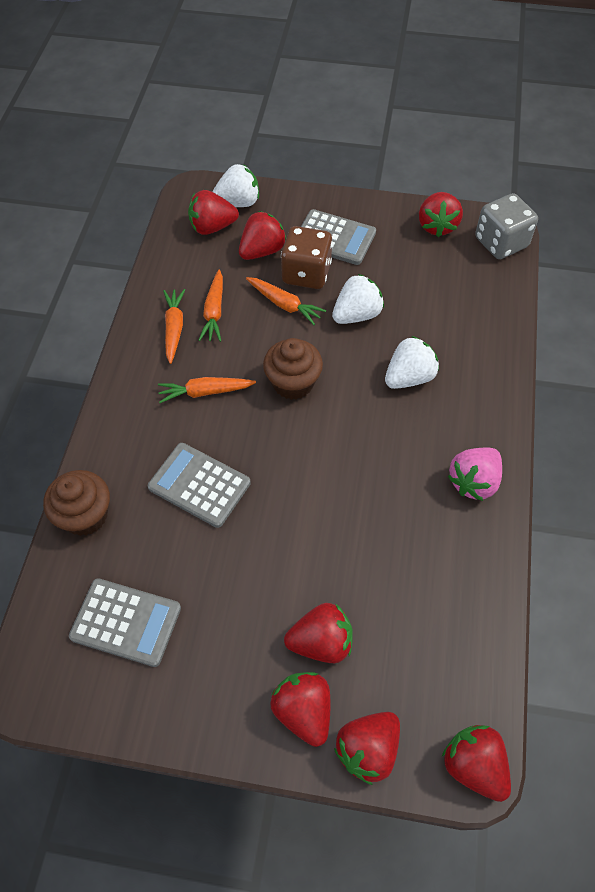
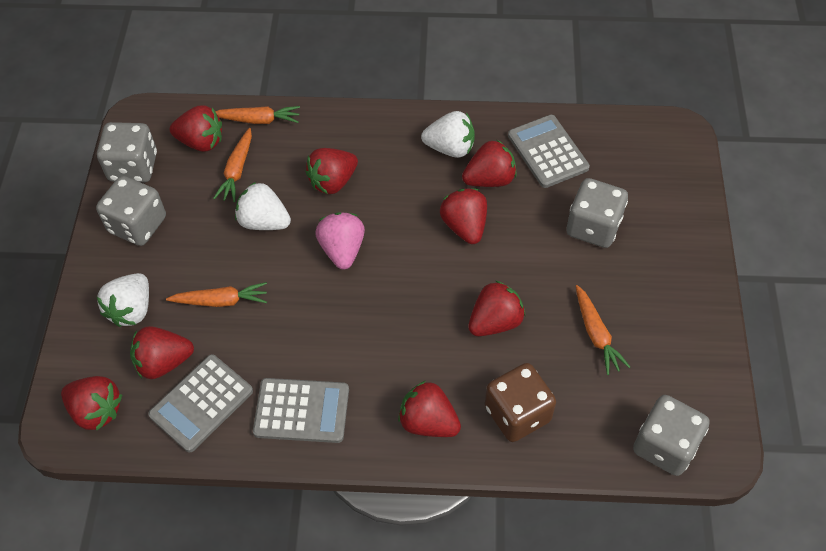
brown cupcake: [43,470,110,536] [263,338,323,400] = 2 -> none = 0
grey dice: [475,193,538,259] = 1 -> [96,176,166,246] [97,122,157,183] [566,178,628,248] [633,395,710,476] = 4
red strawberry: [188,190,239,235] [239,211,286,260] [270,672,330,747] [284,603,353,663] [334,712,400,785] [419,192,463,237] [442,725,511,802] = 7 -> [61,376,122,430] [130,326,194,379] [170,105,222,152] [305,148,358,194] [398,380,461,437] [440,188,487,244] [462,139,517,187] [468,280,525,336] = 8

